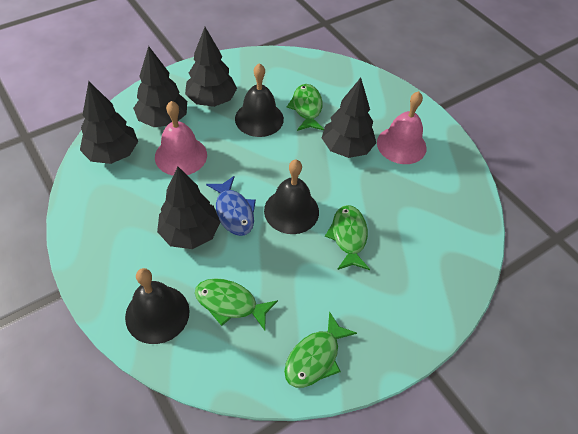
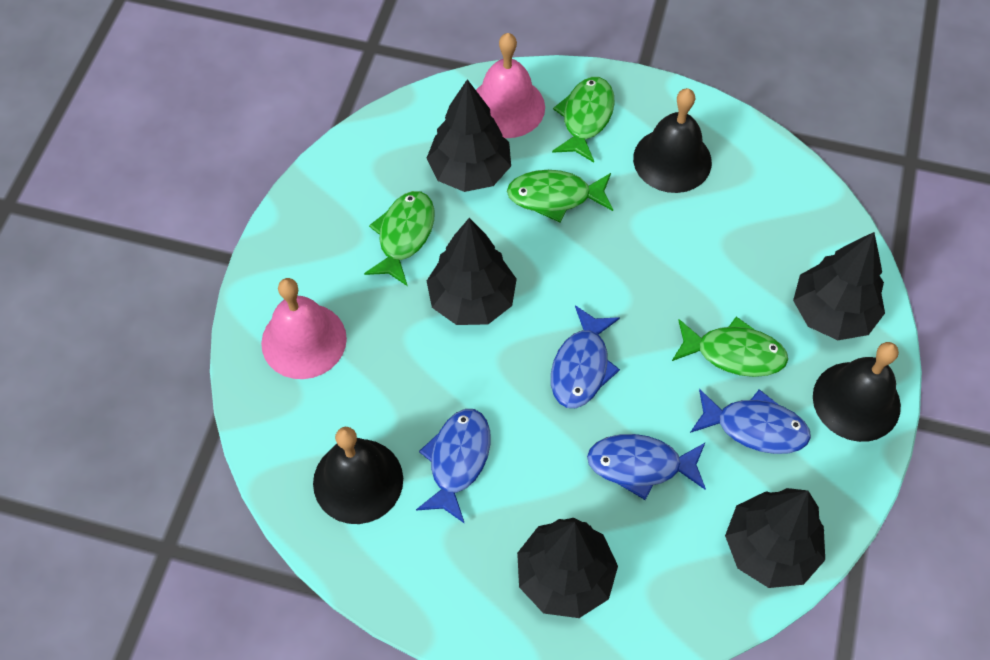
blue fish: [206,176,256,236] = 1 -> [416,409,491,524] [551,305,620,408] [587,434,706,500] [690,389,811,454] = 4

